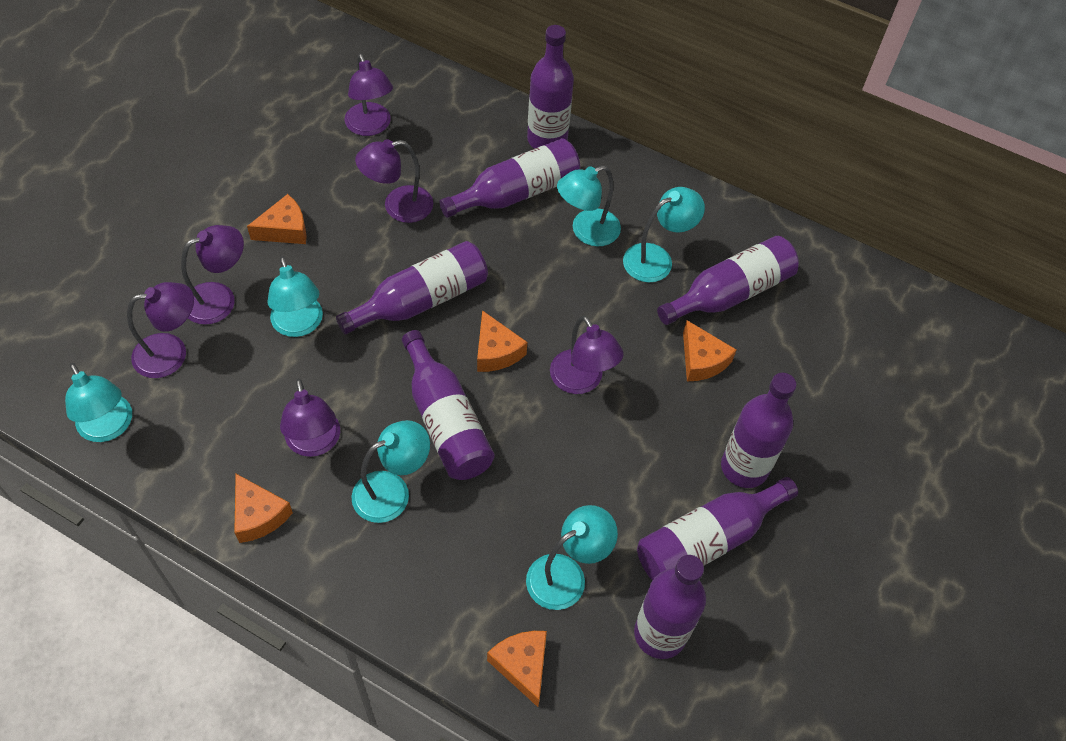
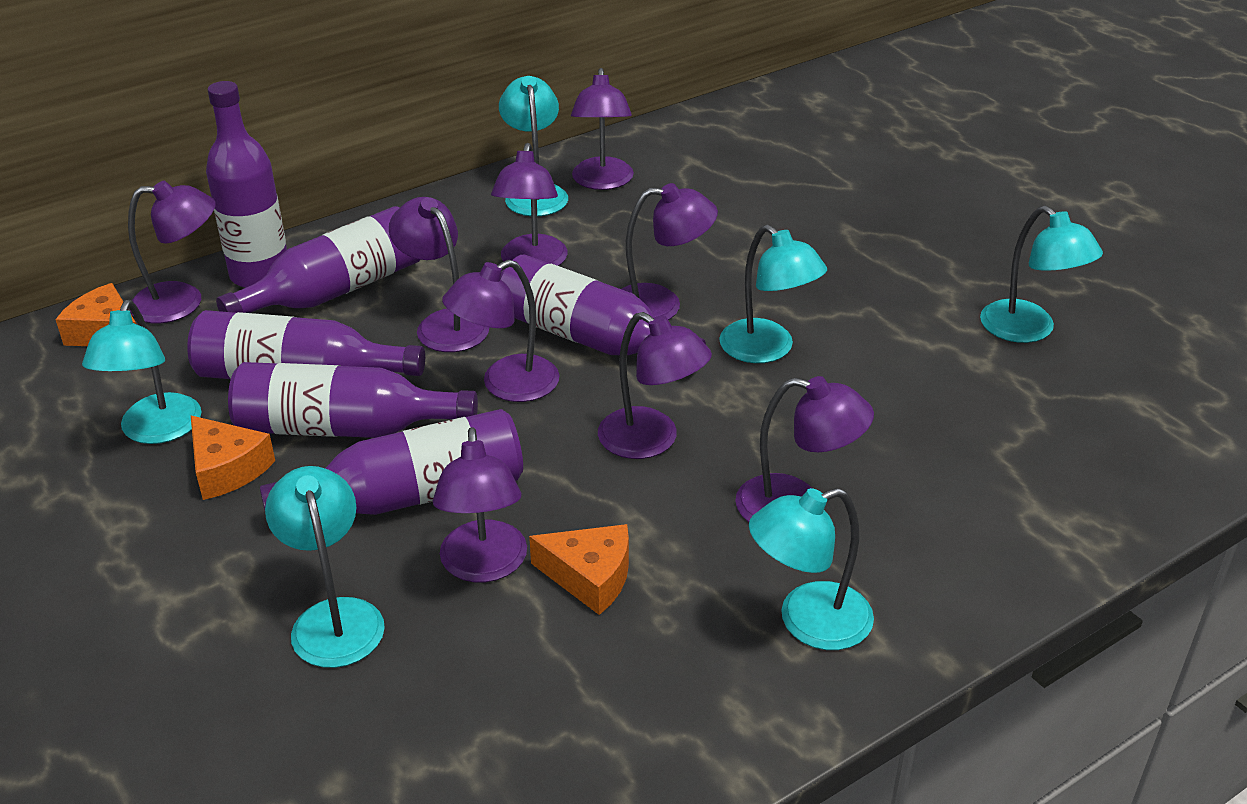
orange cheese: [234,474,293,543] [247,194,307,244] [477,310,527,372] [487,631,547,707] [683,320,736,381] = 5 -> [55,283,136,346] [191,416,275,500] [529,524,629,615] = 3
purple bottle: [336,241,488,334] [402,330,495,480] [439,138,580,218] [527,25,574,149] [634,555,706,659] [637,477,798,581] [657,236,799,325] [721,373,797,488] = 8 -> [187,310,425,379] [206,81,287,288] [216,206,420,313] [228,362,478,438] [260,409,523,515] [500,254,706,355] = 6
purple lamp: [127,282,194,378] [181,225,244,325] [280,379,340,457] [345,54,393,136] [355,139,433,223] [550,316,624,394] = 6 -> [128,181,216,323] [389,197,489,352] [433,427,527,582] [442,260,560,402] [491,143,568,266] [571,68,634,190] [598,312,712,459] [622,183,718,320] [735,376,874,522] = 9

